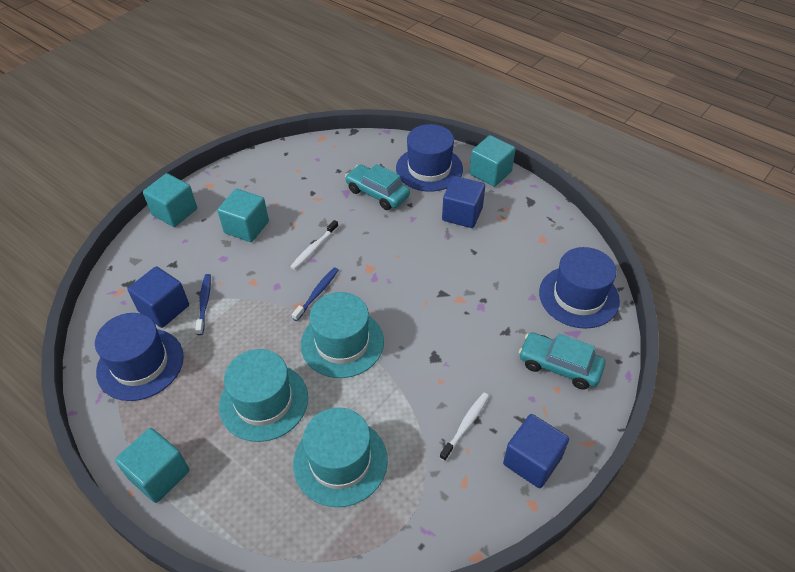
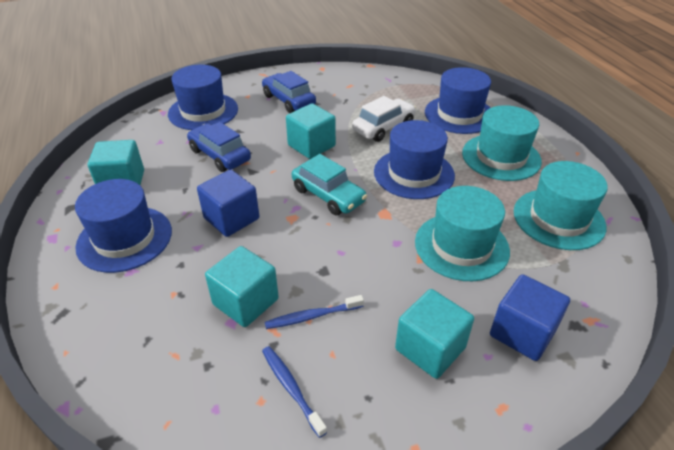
blue car: none = 0 -> [187,122,251,172] [262,71,316,113] = 2
blue cube: [128,266,189,328] [442,176,485,228] [503,414,569,488] = 3 -> [197,170,259,237] [490,274,570,361] = 2
blue hat: [95,313,184,401] [396,124,463,192] [539,247,620,329] = 3 -> [75,179,172,273] [168,65,238,130] [374,120,455,199] [425,67,491,134] = 4
turquoise car: [345,164,410,210] [519,332,606,390] = 2 -> [292,154,367,215] = 1
white car: none = 0 -> [352,96,416,142] = 1
white toothbrush: [290,220,338,270] [439,393,489,461] = 2 -> none = 0

